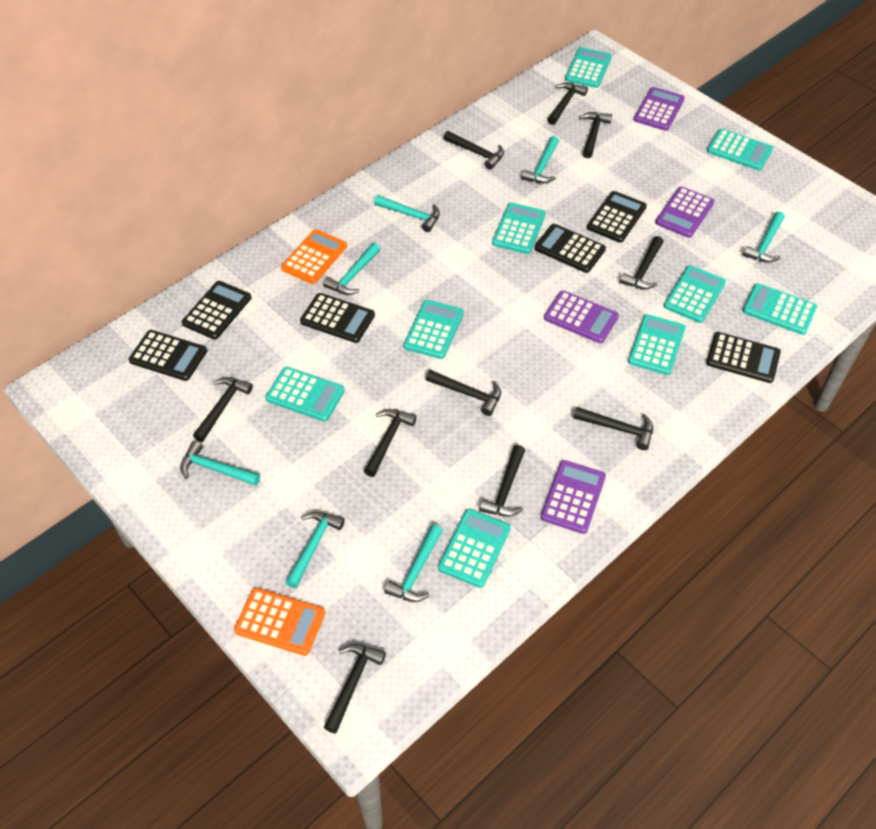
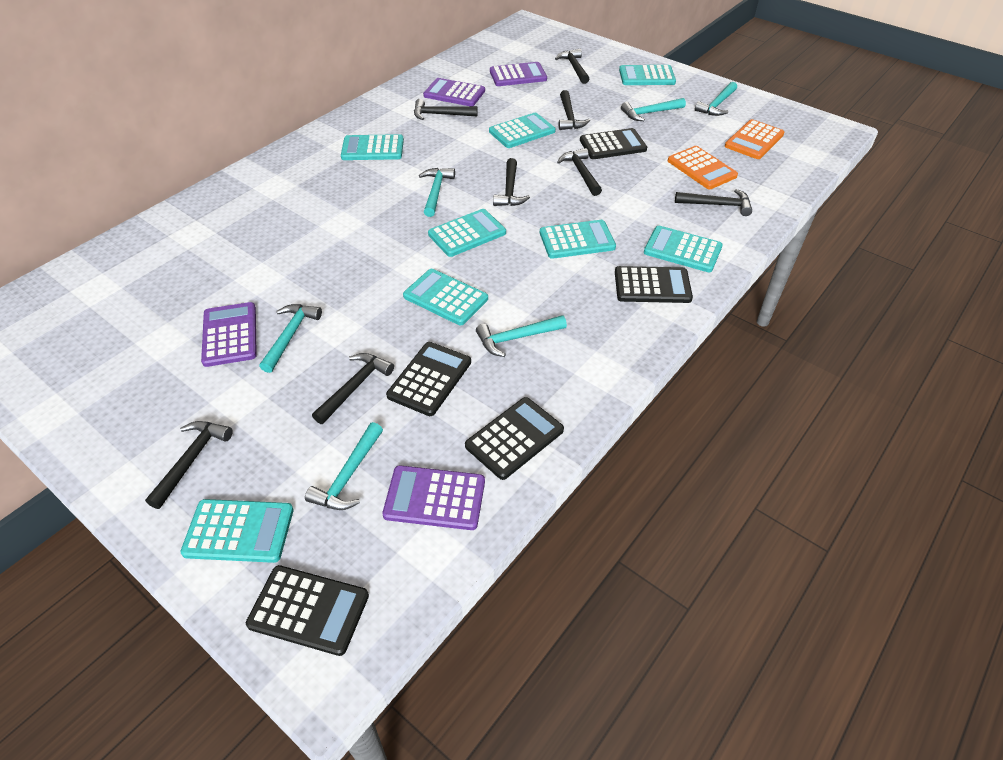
black calculator: [129,330,207,381] [182,281,251,340] [300,293,375,343] [534,224,606,273] [587,191,647,243] [706,332,781,383] = 6 -> [246,565,369,656] [386,342,471,416] [465,397,564,480] [580,128,647,159] [615,266,693,303] = 5
black hammer: [193,377,253,442] [324,644,386,734] [364,409,417,477] [426,370,501,416] [444,131,504,170] [479,445,525,517] [547,82,588,125] [574,407,653,450] [579,112,612,158] [620,236,663,289] = 10 -> [145,421,233,509] [312,353,394,424] [414,99,478,120] [493,158,530,206] [555,49,589,84] [557,148,602,196] [559,90,590,130] [675,189,752,216] = 8
turquoise calculator: [265,367,345,422] [404,300,464,359] [438,509,511,588] [492,203,546,254] [565,47,612,88] [628,314,686,375] [664,265,726,323] [707,129,773,170] [743,283,817,335] = 9 -> [180,499,294,563] [341,134,404,160] [403,269,488,325] [428,209,506,257] [489,113,556,148] [540,220,616,259] [619,65,676,85] [644,226,723,272] = 8
turquoise hammer: [180,441,260,486] [285,511,345,588] [324,243,380,295] [374,195,440,232] [384,524,443,602] [521,136,559,183] [743,212,785,263] = 7 -> [259,304,322,373] [305,422,383,510] [419,168,455,217] [476,315,567,357] [621,98,686,121] [695,82,737,116] = 6

